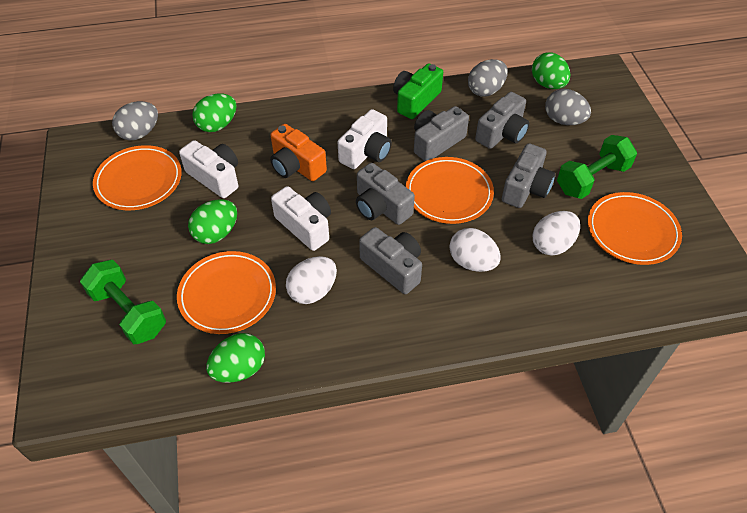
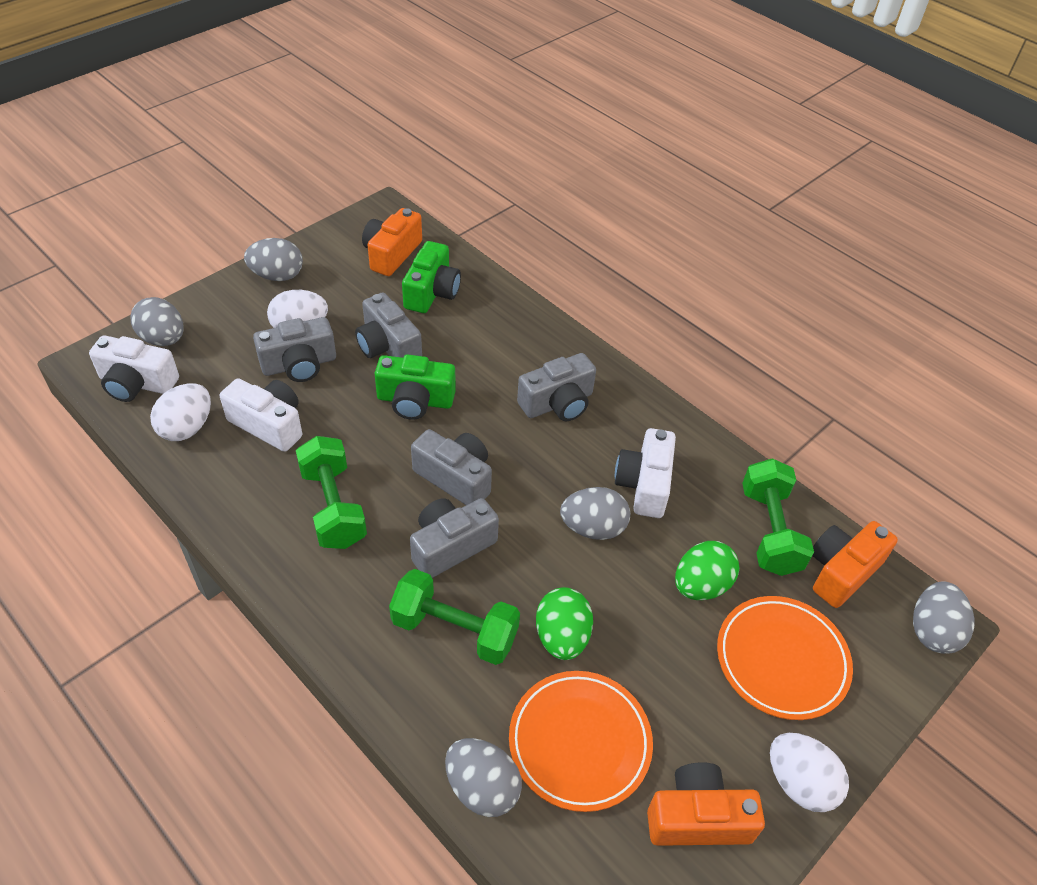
green camera: [393,63,443,119] = 1 -> [375,354,456,420] [402,241,461,313] = 2
green dumbbell: [80,260,166,344] [557,135,637,199] = 2 -> [296,436,367,549] [389,569,520,665] [742,458,814,576] = 3
green egg: [188,199,237,244] [192,93,236,132] [206,333,265,383] [532,52,570,89] = 4 -> [536,587,593,660] [675,541,739,600] = 2
grey egg: [112,101,158,140] [468,59,508,97] [545,89,591,125] = 3 -> [131,297,183,346] [244,238,303,281] [445,738,522,817] [560,487,630,540] [913,581,975,654] = 5
orange camera: [270,124,327,181] = 1 -> [362,208,422,276] [647,762,765,846] [812,521,898,608] = 3
orange plate: [93,145,182,210] [177,251,276,334] [406,157,494,224] [588,192,682,265] = 4 -> [509,671,653,812] [717,596,853,720] = 2

